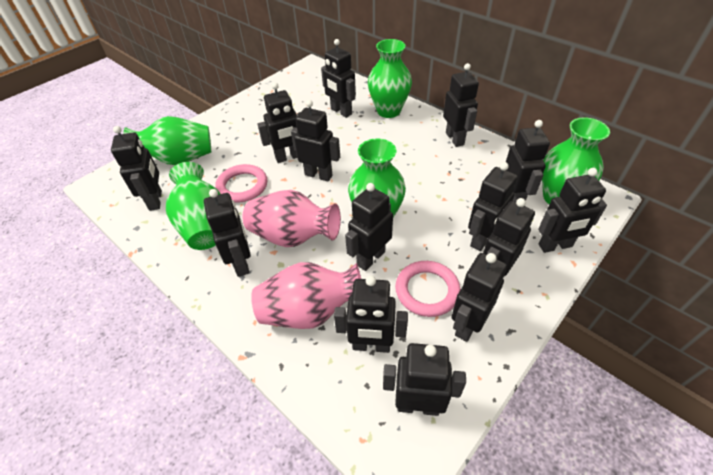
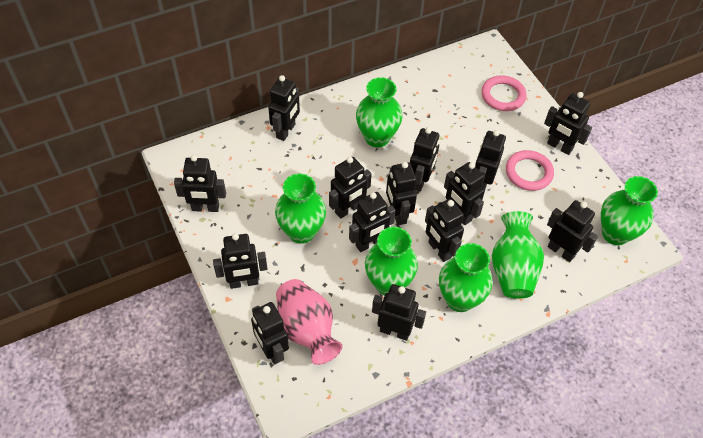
green vase: [124,116,211,165] [166,162,220,250] [348,138,406,217] [368,39,412,118] [542,117,610,204] = 5 -> [275,173,326,244] [356,77,403,147] [365,227,418,295] [439,243,493,312] [492,211,544,299] [601,176,658,245] = 6
pink vase: [243,190,341,247] [251,262,361,329] = 2 -> [276,279,342,365] = 1

